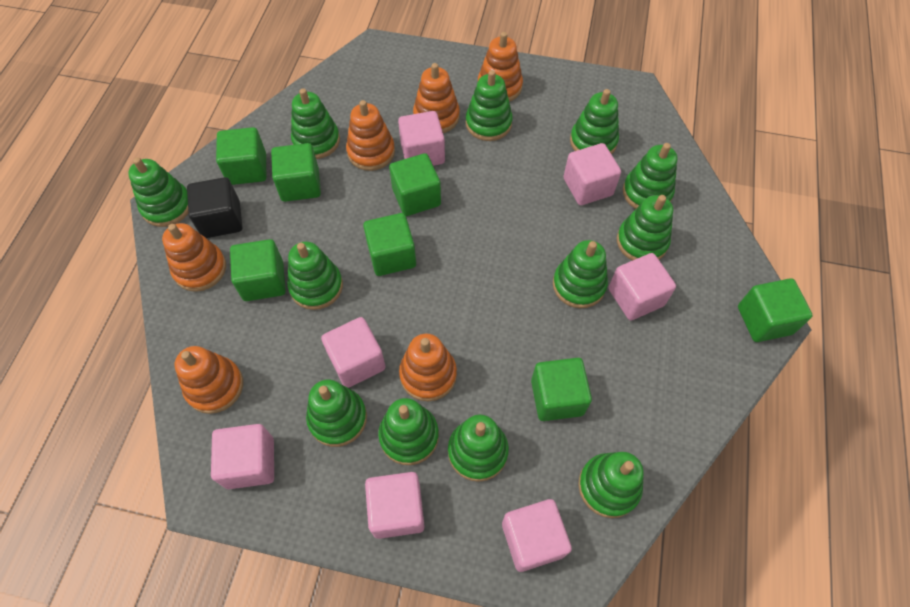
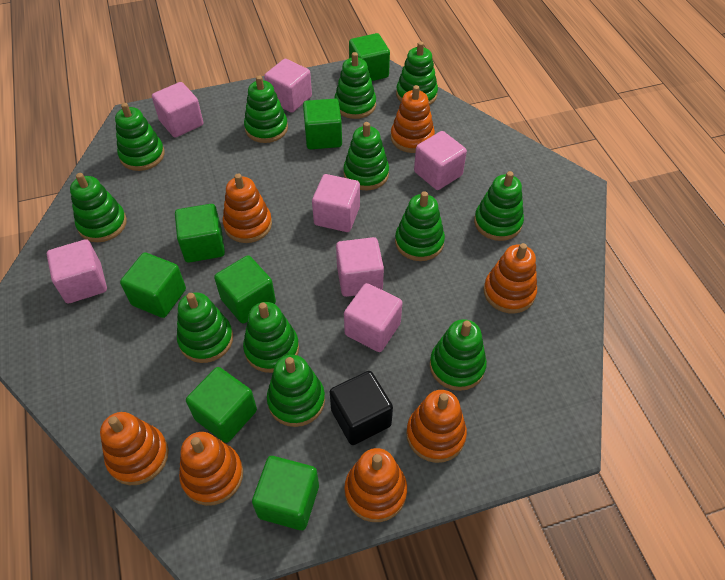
orange stacking toy: [162,223,226,292] [174,346,243,414] [346,100,395,171] [399,334,457,401] [413,63,460,133] [478,32,523,102] = 6 -> [100,412,169,485] [179,432,243,506] [223,173,272,243] [344,448,407,522] [391,85,435,153] [406,390,467,463] [484,243,537,313] = 7

